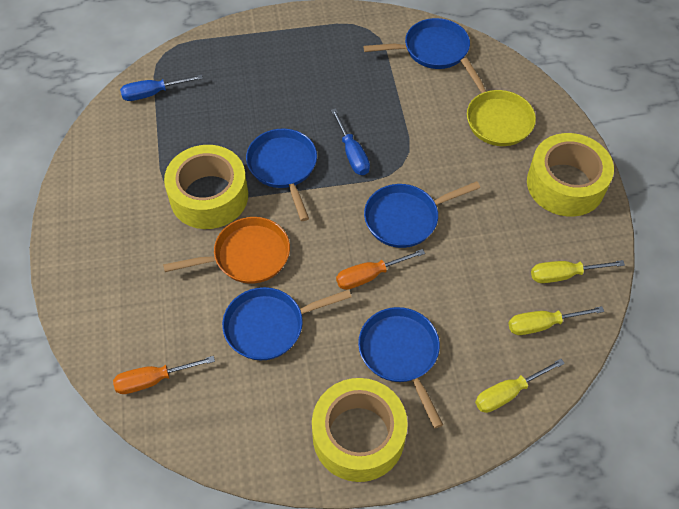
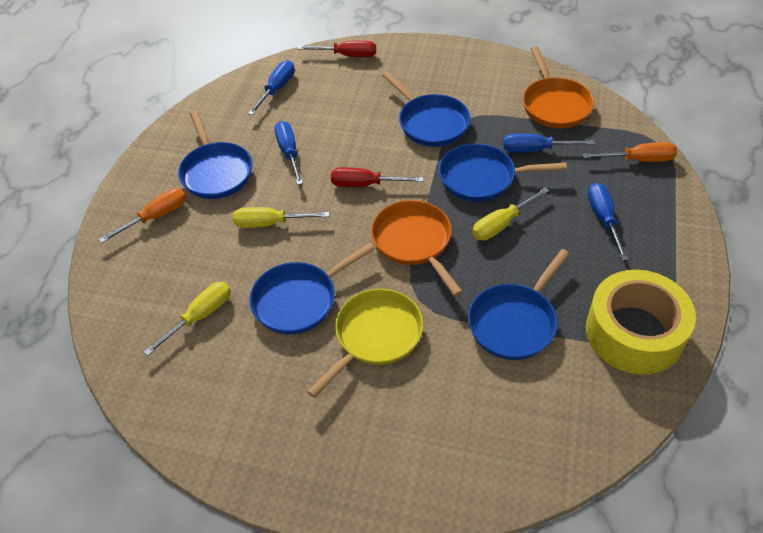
blue screwdriver: [120,75,203,101] [331,108,370,175] = 2 -> [248,60,295,115] [274,121,303,185] [503,134,595,153] [588,183,628,261] = 4
orange pan: [163,217,290,284] = 1 -> [371,200,463,296] [523,46,594,128] = 2
red screwdriver: none = 0 -> [297,41,376,57] [331,167,424,187] = 2
yellow tape: [164,145,248,229] [312,378,408,482] [527,133,614,217] = 3 -> [586,270,696,374] = 1

